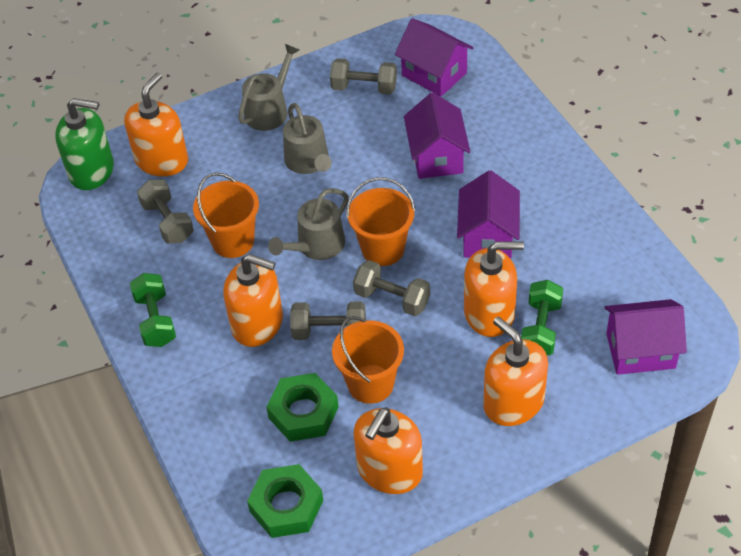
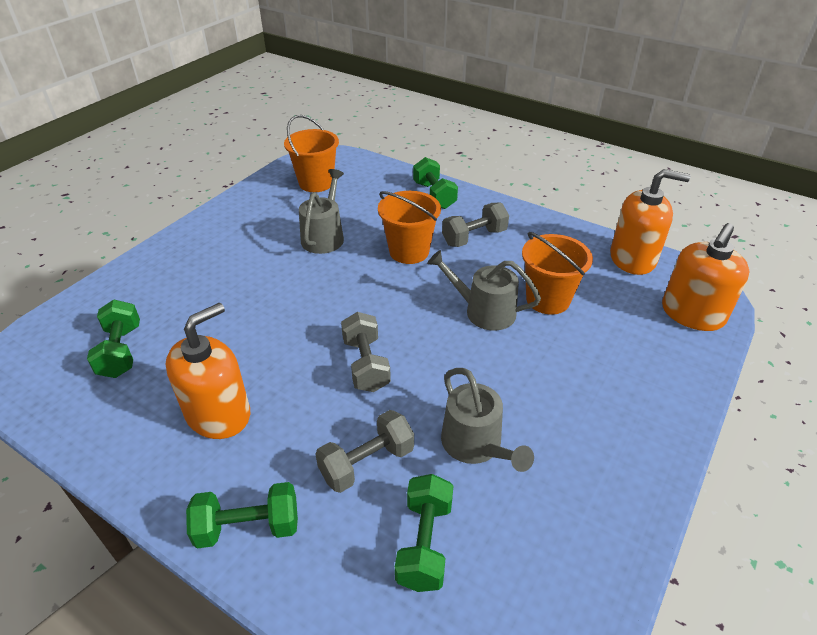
green dumbbell: [130,273,176,347] [521,280,563,355] = 2 -> [87,300,140,378] [186,482,298,549] [395,474,454,592] [413,157,458,209] = 4
green nut: [247,464,323,538] [266,373,339,442] = 2 -> none = 0
green soap dispenser: [55,98,114,190] = 1 -> none = 0
grey dumbbell: [137,180,194,244] [290,302,366,340] [330,58,397,95] [353,260,430,316] = 4 -> [316,410,414,493] [341,312,391,392] [442,202,509,247] = 3
orange soap dispenser: [124,73,188,177] [223,254,283,347] [354,407,423,494] [464,241,524,337] [483,317,548,426] = 5 -> [166,303,250,439] [610,169,691,275] [662,223,750,331] = 3
purple house: [395,18,474,96] [404,93,470,179] [457,170,520,259] [605,299,687,375] = 4 -> none = 0

